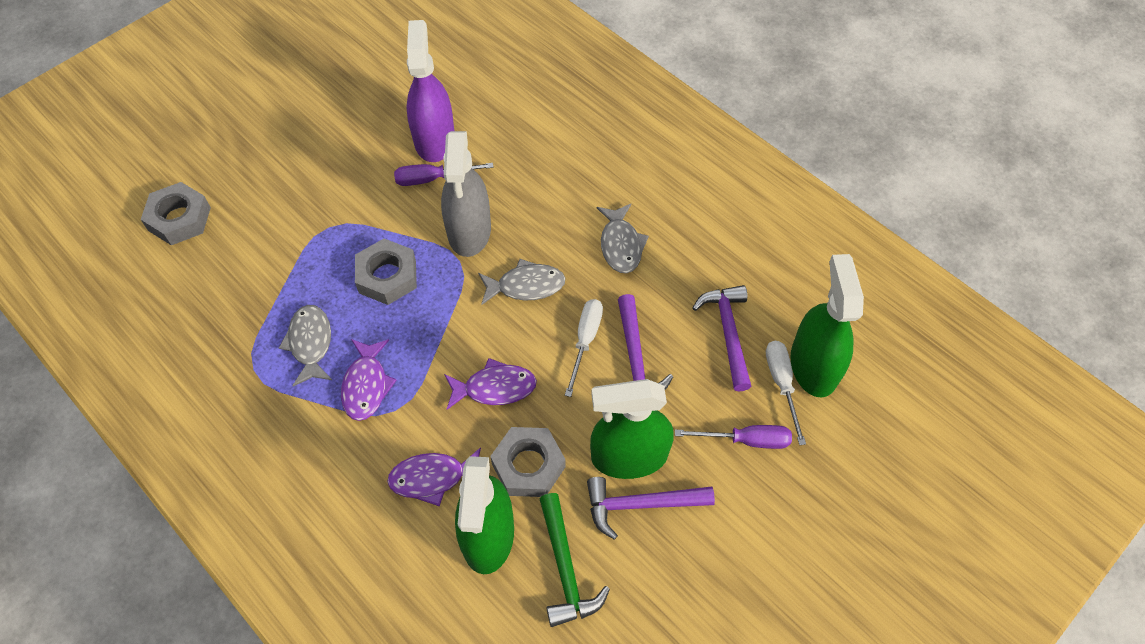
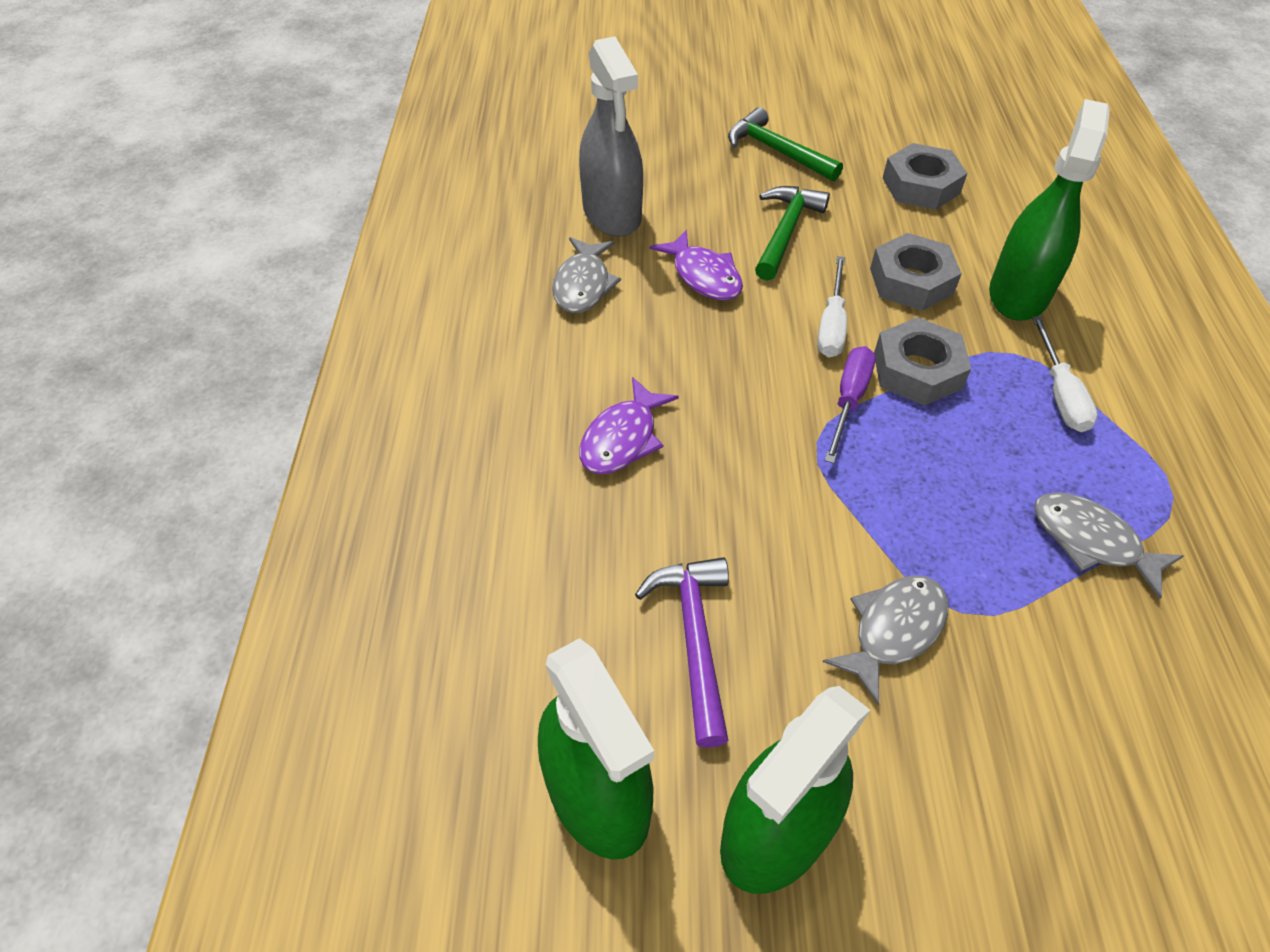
green hammer: [540,493,610,627] = 1 -> [728,107,843,182] [755,186,830,281] = 2
purple fish: [341,339,397,421] [387,447,481,507] [444,358,537,410] = 3 -> [579,377,679,475] [650,230,743,300] = 2
purple hammer: [587,477,715,540] [618,294,673,390] [693,285,752,392] = 3 -> [635,557,729,748] = 1
purple screwdriver: [394,163,494,186] [675,425,792,449] = 2 -> [825,346,876,464] = 1
purple spray bottle: [406,20,454,162] = 1 -> none = 0

